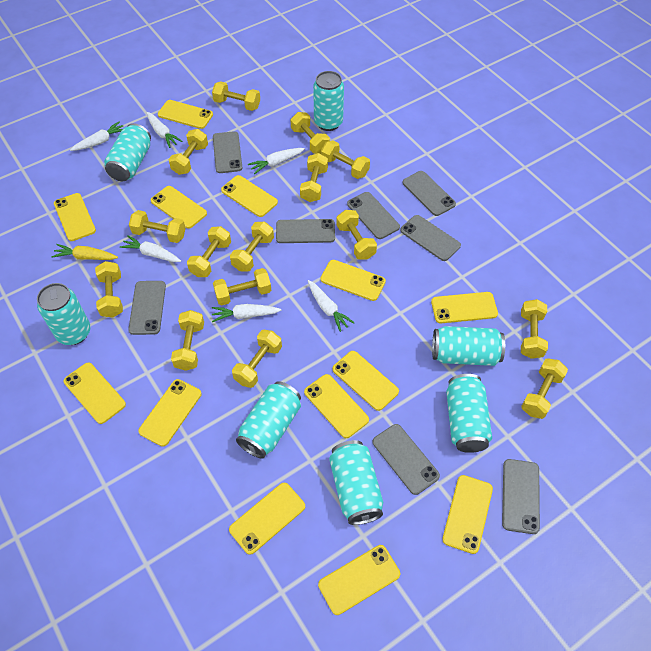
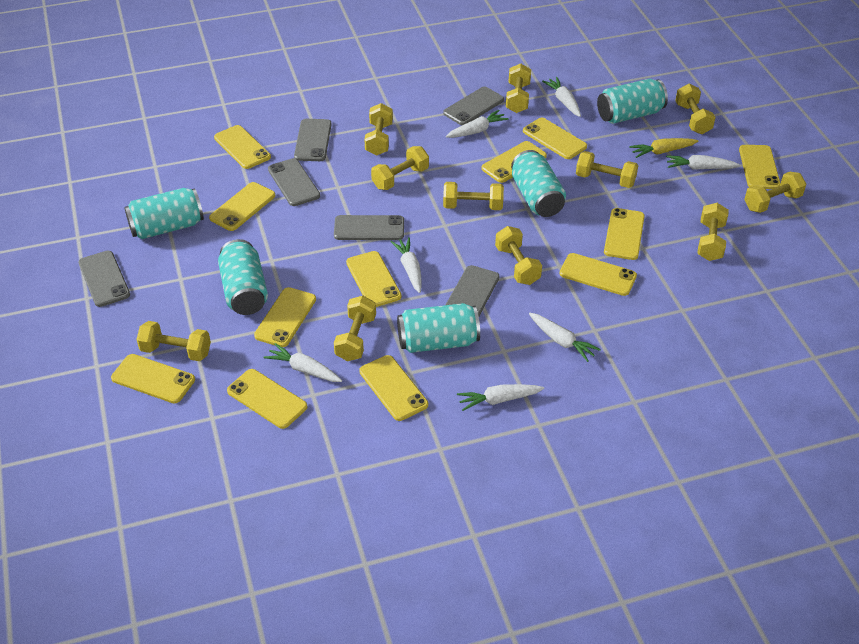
grey phone: [128,281,166,335] [213,131,243,173] [276,219,335,243] [347,192,400,239] [372,424,440,495] [400,215,461,261] [402,171,456,216] [502,459,540,534] = 8 -> [78,251,130,307] [268,158,320,206] [294,119,332,161] [334,215,404,240] [443,87,504,125] [446,265,499,316] = 6
turquoise can: [37,283,90,345] [104,123,151,181] [236,381,301,459] [313,71,344,131] [329,440,383,525] [432,326,505,366] [446,374,492,453] = 7 -> [124,188,204,239] [218,239,268,315] [397,303,480,353] [511,150,566,217] [597,79,668,124] = 5
white carrot: [70,121,123,151] [119,235,181,262] [146,112,182,148] [212,304,281,322] [248,148,305,174] [308,280,355,332] = 6 -> [263,343,342,382] [390,237,422,293] [446,110,509,138] [457,384,544,411] [529,313,601,362] [542,77,581,117] [666,155,740,170] = 7
yellow dumbbell: [95,261,123,318] [129,210,186,243] [168,129,208,175] [171,310,204,371] [187,226,231,277] [212,81,260,111] [213,268,271,306] [230,222,274,272] [232,330,282,388] [291,112,330,154] [300,153,328,202] [321,140,370,179] [336,210,377,260] [521,299,548,359] [521,358,568,419] = 15 -> [136,321,211,361] [334,296,376,361] [365,103,393,156] [371,146,429,190] [443,182,504,210] [495,226,542,285] [506,63,531,113] [576,151,638,188] [675,84,716,134] [697,203,729,261] [744,172,806,213] = 11
yellow phone: [54,193,96,241] [64,362,126,424] [138,379,202,447] [151,186,207,229] [158,100,213,129] [221,175,278,217] [229,483,305,555] [304,374,369,438] [318,545,400,615] [320,260,386,301] [333,351,399,411] [431,292,498,323] [442,475,493,554] = 13 -> [111,354,195,404] [209,182,275,231] [214,125,271,169] [227,369,307,429] [254,287,316,347] [346,251,401,307] [359,355,428,421] [481,141,547,183] [523,118,587,159] [560,253,637,296] [604,208,645,260] [739,145,781,189] = 12

